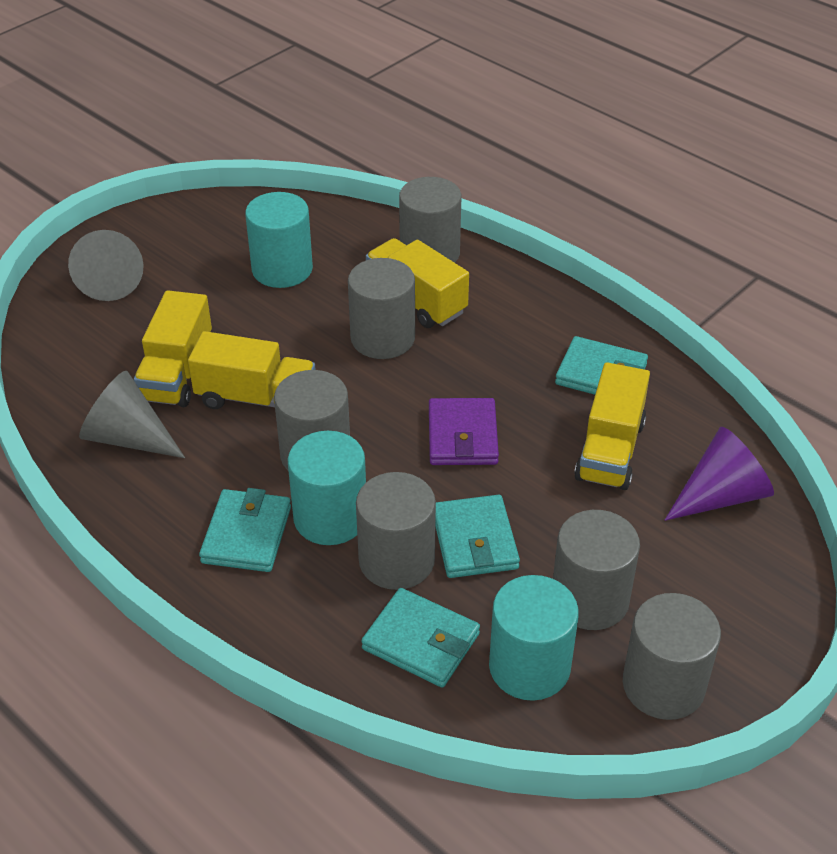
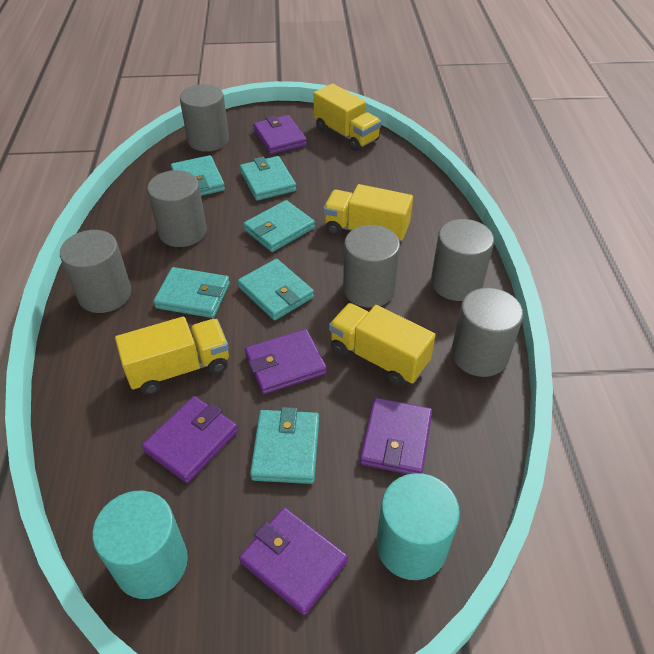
grey cone: [68,230,144,301] [79,371,185,458] = 2 -> none = 0
purple cone: [665,427,774,521] = 1 -> none = 0
purple wallet: [429,398,499,465] = 1 -> [142,396,238,483] [239,507,348,615] [245,329,327,394] [253,115,307,154] [360,398,432,474] = 5
turquoise cylinder: [245,192,313,288] [288,431,366,545] [489,575,579,701] = 3 -> [92,491,188,599] [376,473,460,580] = 2
turquoise wallet: [199,488,291,572] [361,588,480,688] [435,495,520,578] [555,336,648,395] = 4 -> [153,267,230,318] [171,155,225,196] [238,259,314,321] [240,156,296,201] [243,200,315,252] [250,407,319,484] = 6

